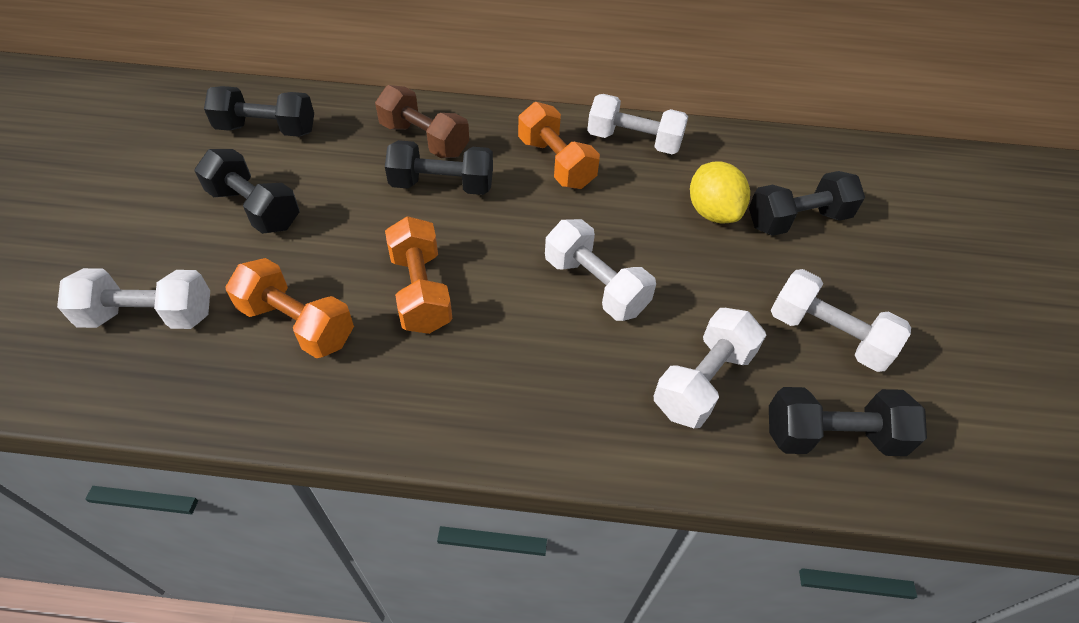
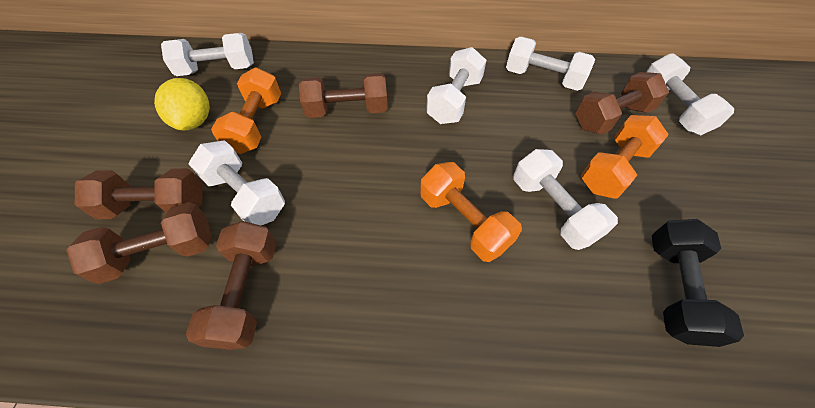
black dumbbell: [194,149,299,234] [204,86,314,137] [385,140,493,195] [749,171,865,236] [769,387,927,456] = 5 -> [652,219,744,347] = 1
brown dumbbell: [375,85,469,158] = 1 -> [67,202,212,284] [75,168,202,220] [186,221,276,350] [299,73,388,118] [575,72,669,135] = 5
white dumbbell: [57,268,210,329] [545,219,656,321] [587,94,688,154] [654,308,766,428] [771,269,911,372] = 5 -> [161,33,254,76] [189,140,285,225] [426,47,487,124] [506,37,595,91] [514,149,618,250] [646,53,734,135] = 6

